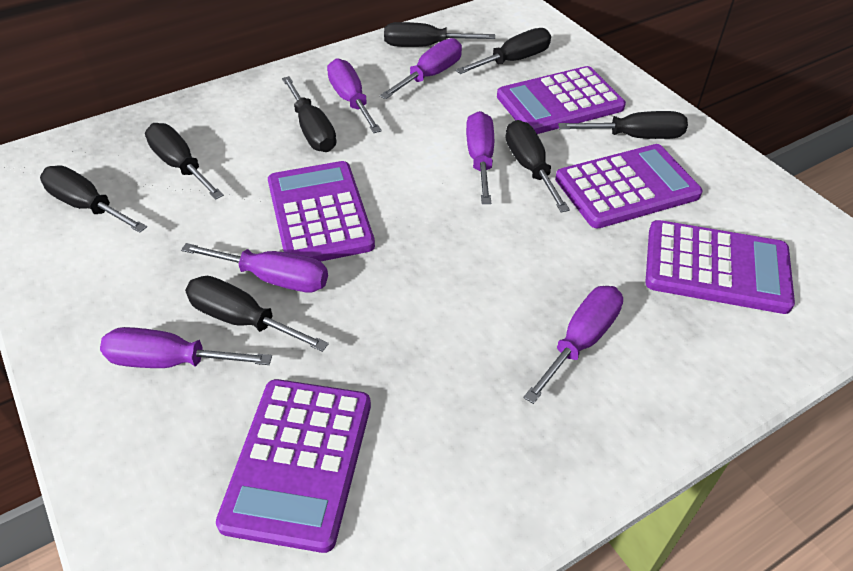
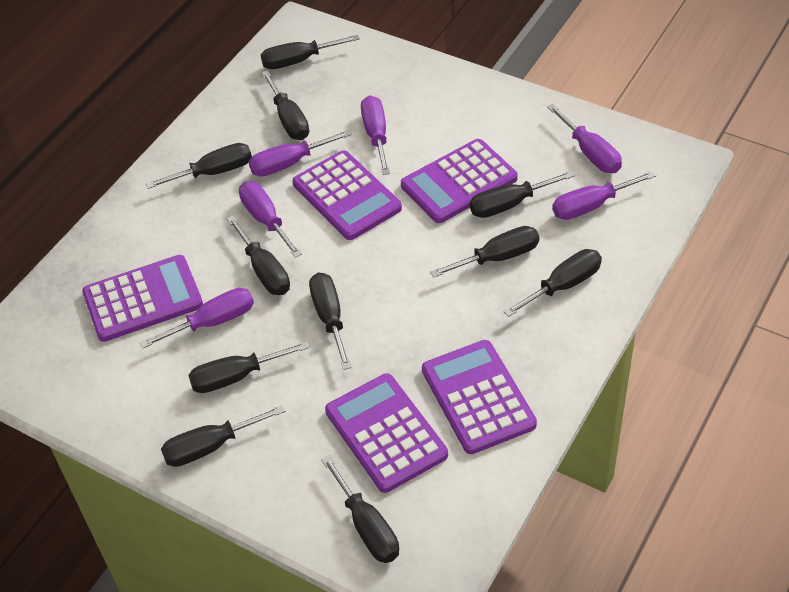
black screwdriver: [40,165,147,233] [145,123,224,199] [185,276,329,352] [282,76,337,152] [384,22,495,47] [456,28,551,74] [506,120,570,212] [558,111,688,139] = 8 -> [146,143,252,189] [161,405,286,467] [188,341,310,393] [227,216,290,295] [261,35,360,69] [261,70,309,140] [309,273,351,370] [321,455,399,563] [430,226,539,278] [470,171,575,218] [504,249,602,317] = 11

